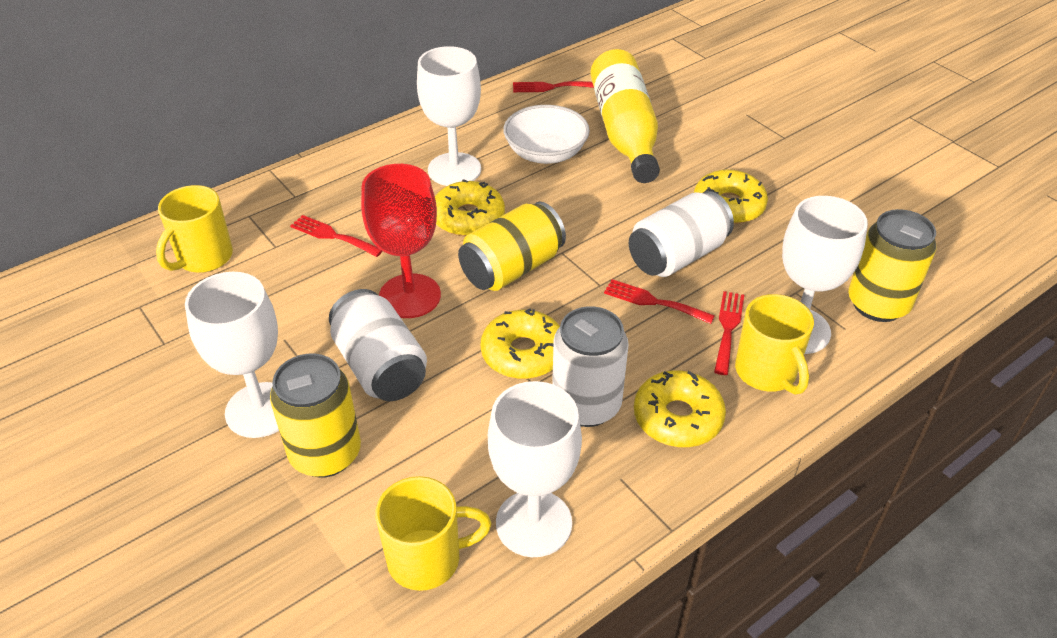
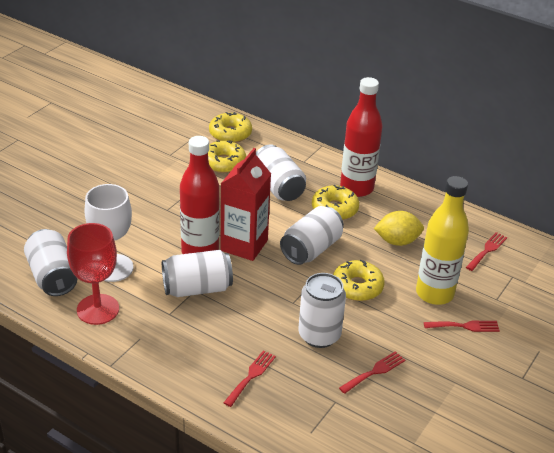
red bottle: none = 0 -> [180,136,220,254] [340,77,382,197] = 2
red carton: none = 0 -> [221,148,271,261] = 1
white bowl: [503,105,590,164] = 1 -> none = 0
white can: [329,289,427,401] [552,306,629,427] [629,191,734,277] = 3 -> [24,229,77,296] [162,250,233,297] [256,144,306,201] [280,206,344,265] [298,273,346,348] = 5
white goblet: [185,272,279,438] [417,46,481,186] [488,381,582,557] [782,196,868,354] = 4 -> [85,184,134,282] = 1
yellow can: [270,353,361,478] [458,202,566,291] [848,209,937,322] = 3 -> none = 0
yellow lemon: none = 0 -> [374,211,424,246] = 1
yellow mug: [156,185,233,273] [375,476,491,591] [735,294,814,395] = 3 -> none = 0

